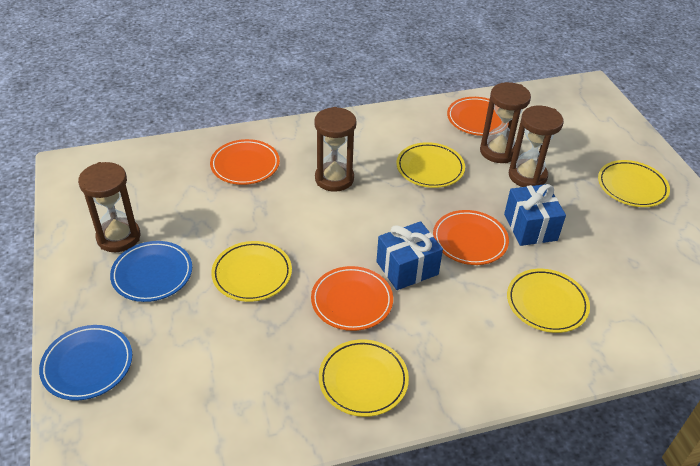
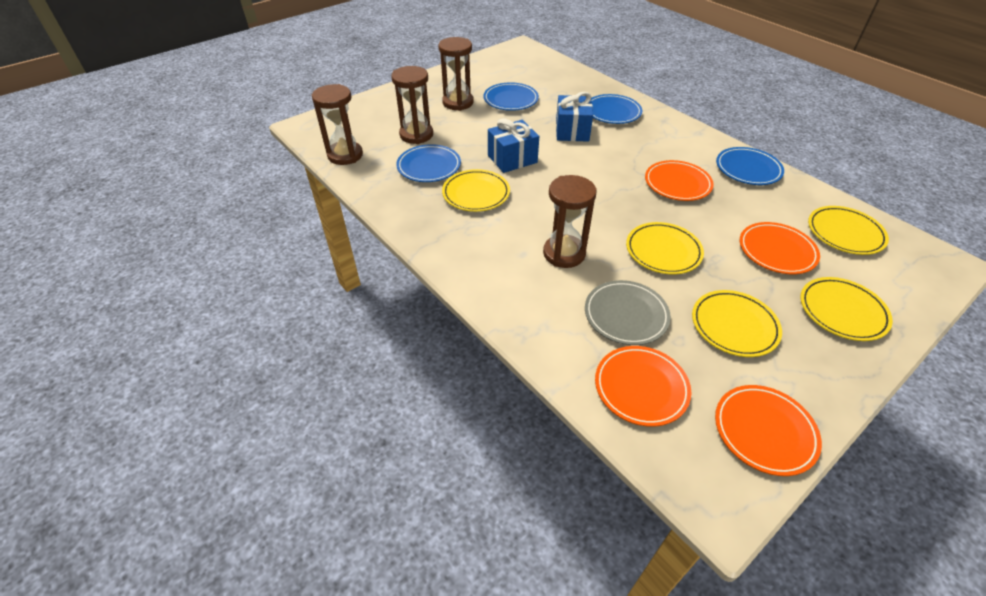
blue plate: [39,325,132,401] [110,241,192,302] = 2 -> [396,144,461,182] [483,82,539,111] [591,94,642,124] [716,147,784,185] = 4
grey plate: none = 0 -> [585,280,671,345] = 1

